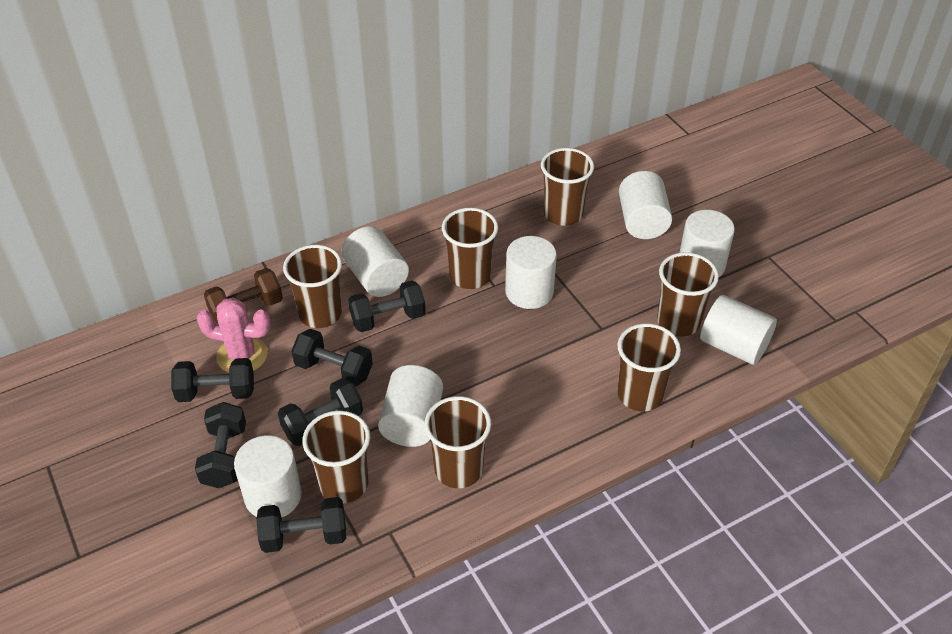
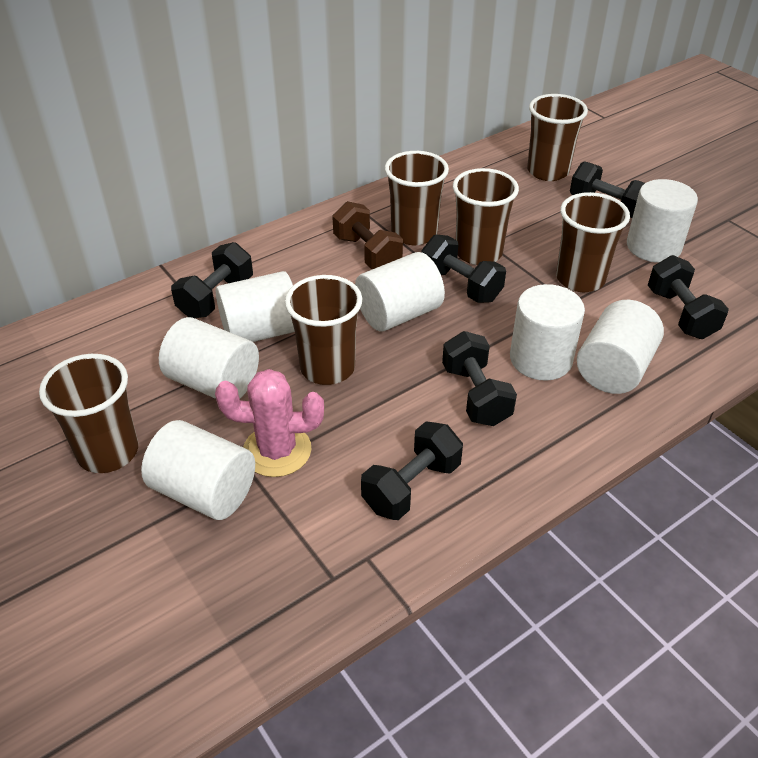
brown cup: [283,245,342,328] [302,411,370,503] [424,396,491,488] [442,208,498,289] [541,148,594,226] [617,323,681,412] [657,252,719,336] = 7 -> [39,354,138,473] [285,275,362,385] [385,151,449,245] [453,168,519,265] [527,94,588,181] [556,192,630,292] = 6

